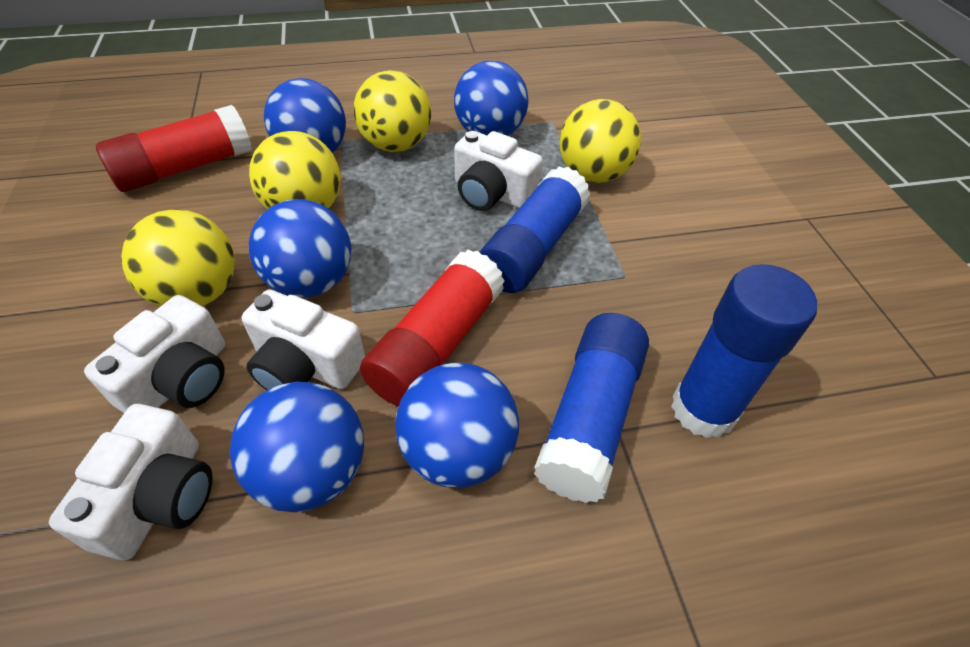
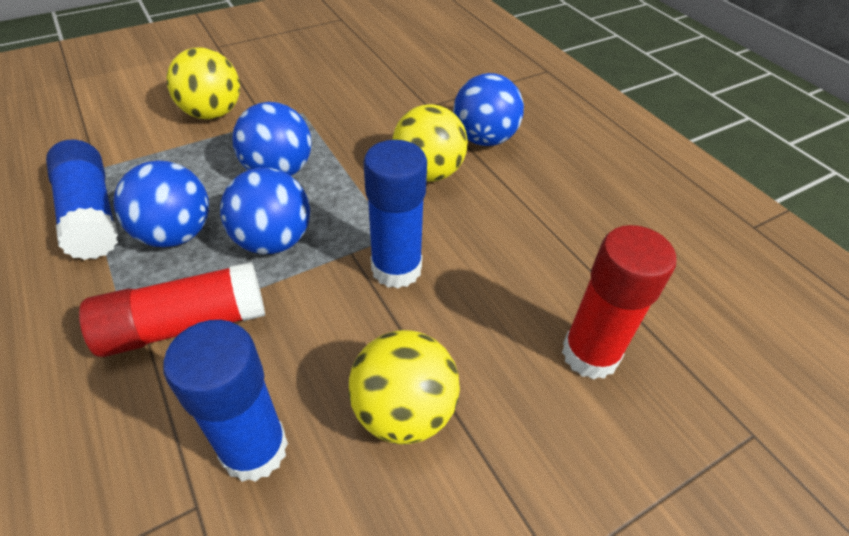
blue ball: [230,382,364,512] [249,199,351,298] [264,78,346,153] [395,363,519,488] [454,61,529,136] = 5 -> [113,160,209,247] [220,167,310,254] [232,102,312,176] [453,73,524,146] = 4
white camera: [49,404,213,560] [84,295,225,413] [242,290,365,390] [454,131,543,211] = 4 -> none = 0
yellow ball: [121,209,235,307] [249,131,341,210] [354,70,431,152] [559,99,641,183] = 4 -> [167,47,240,119] [349,330,460,444] [392,104,468,182] = 3

